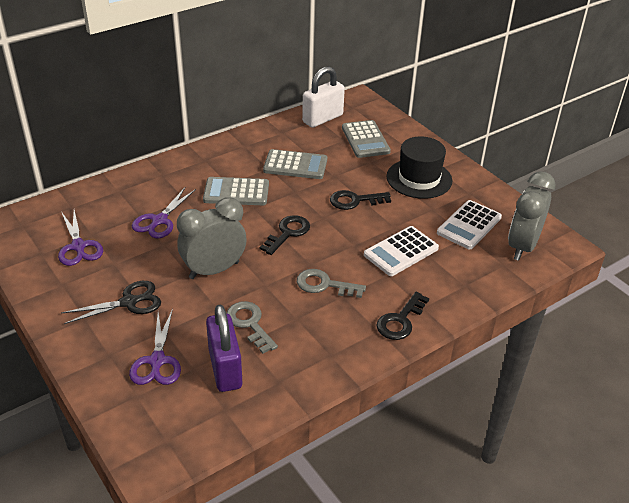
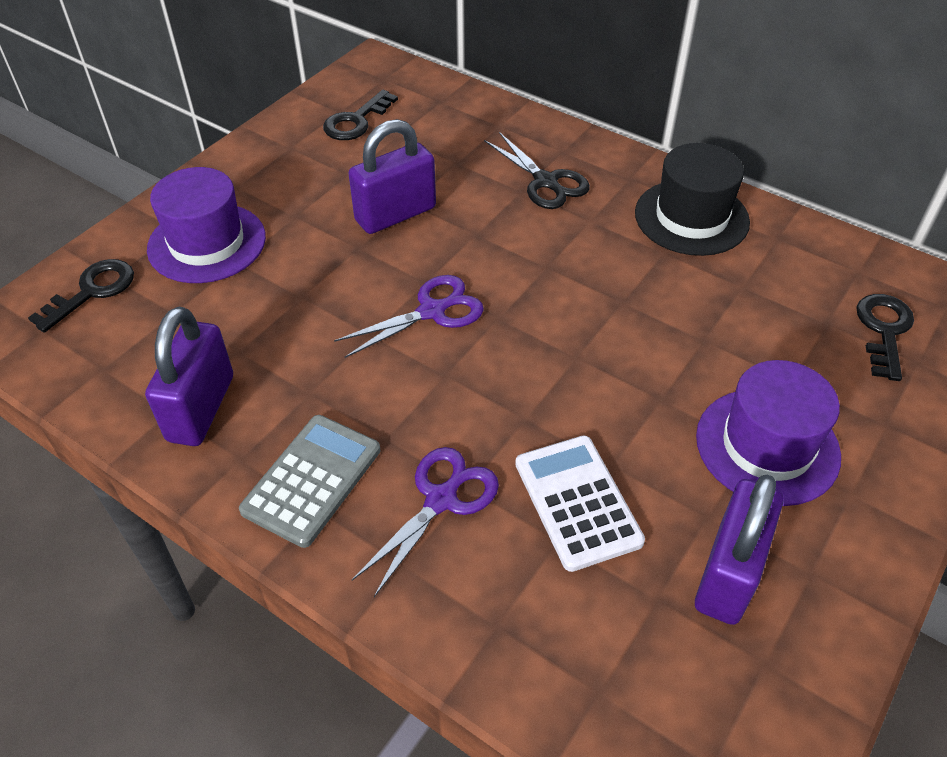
grey calculator: [203,177,269,205] [263,149,327,179] [342,120,391,158] = 3 -> [239,415,380,548] = 1
grey clock: [177,197,247,279] [508,172,556,261] = 2 -> none = 0
grey key: [227,301,278,354] [297,269,366,298] = 2 -> none = 0
purple hat: none = 0 -> [147,167,266,283] [696,360,841,506] = 2
purple padlock: [206,305,242,392] = 1 -> [145,307,233,446] [348,119,436,234] [695,475,783,625] = 3
purple scissors: [58,210,103,266] [129,309,181,385] [132,187,196,238] = 3 -> [334,275,484,358] [352,447,499,597] = 2
white calculator: [364,226,439,276] [437,200,502,249] = 2 -> [515,435,645,572] = 1
white padlock: [302,66,345,128] = 1 -> none = 0

